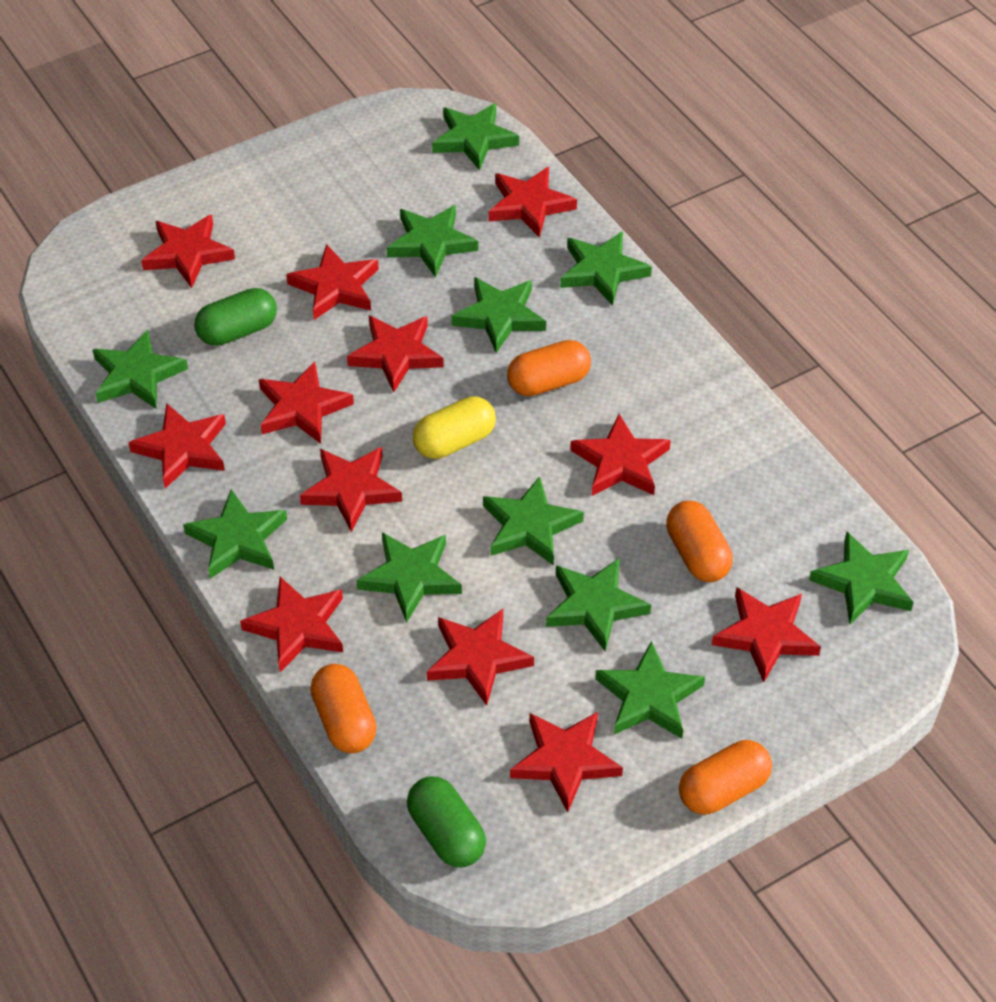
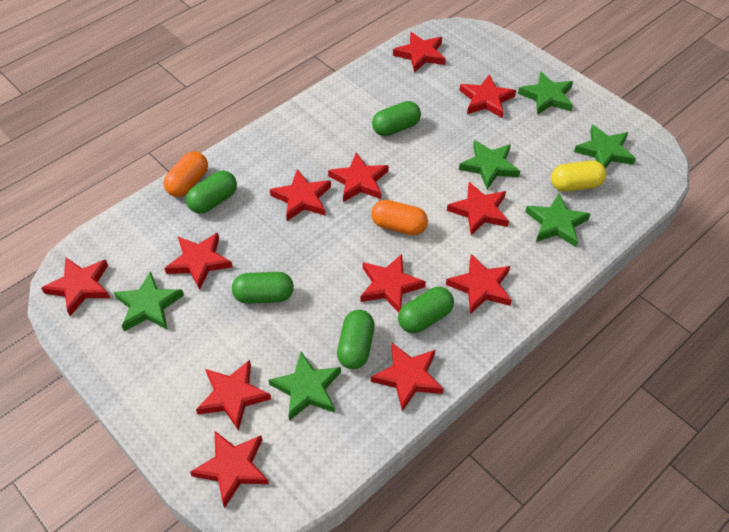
green capsule: [194,288,277,346] [407,776,486,867] = 2 -> [186,171,237,214] [232,272,294,304] [337,310,375,369] [372,101,421,136] [398,287,454,333] = 5
green star: [92,329,188,409] [183,489,287,579] [356,532,462,623] [386,205,478,278] [432,103,519,171] [452,277,546,353] [483,476,584,566] [546,558,651,651] [560,231,652,306] [595,641,705,739] [809,532,914,624] = 11 -> [114,271,184,331] [269,352,341,421] [459,140,520,189] [518,71,573,115] [525,193,591,247] [574,125,636,168] = 6
orange capsule: [310,664,377,753] [507,340,591,396] [666,501,733,582] [679,740,772,814] = 4 -> [163,151,208,197] [371,200,428,235] = 2

